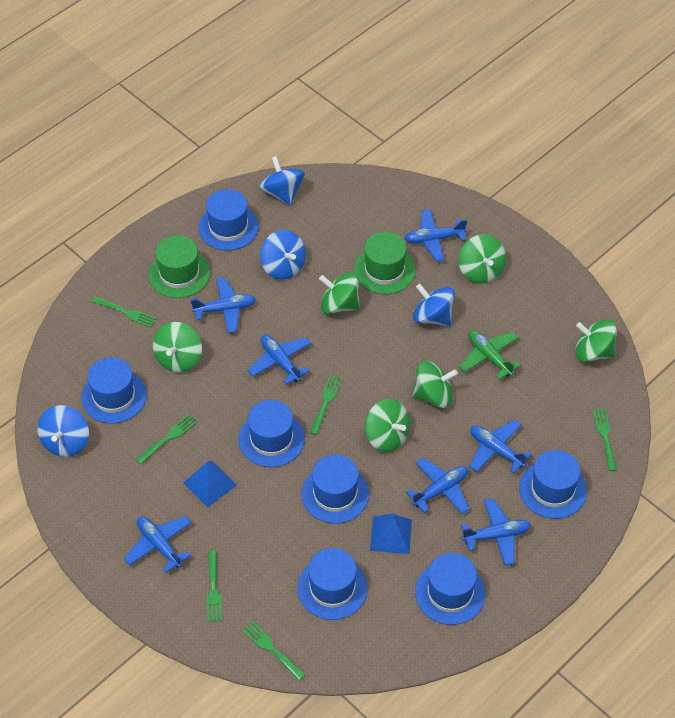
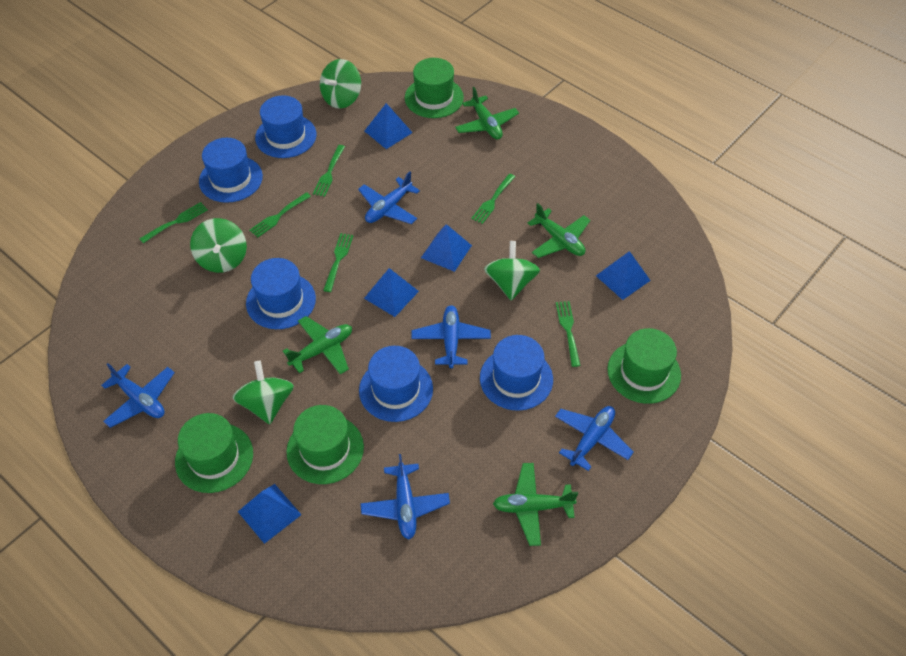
blue hat: [81,357,147,424] [198,189,259,251] [238,400,305,467] [297,548,368,620] [301,454,369,524] [415,553,486,625] [519,450,587,519] = 7 -> [199,138,263,203] [246,258,316,329] [255,95,317,158] [359,346,433,422] [480,335,553,411] = 5
blue plane: [124,516,192,573] [191,277,256,333] [248,335,311,385] [405,209,467,262] [406,458,469,514] [461,498,531,566] [470,420,532,473] = 7 -> [101,363,175,428] [358,171,420,224] [361,454,450,539] [411,305,491,368] [555,406,633,471] = 5
blue pyramid: [184,461,237,507] [370,514,412,554] = 2 -> [238,484,301,544] [364,268,419,317] [365,103,413,149] [421,224,472,272] [596,251,651,300] = 5
blue spinning top: [38,405,89,457] [259,156,305,206] [260,230,306,280] [413,284,455,326] = 4 -> none = 0
green hat: [149,235,210,298] [354,232,415,294] = 2 -> [175,413,253,493] [286,405,364,484] [405,58,464,118] [607,328,681,404] = 4
green plane: [459,330,521,380] = 1 -> [283,316,352,375] [455,87,519,140] [493,463,578,546] [528,203,590,258] = 4
green spinning top: [153,322,202,373] [319,272,360,314] [365,399,410,452] [412,361,458,408] [459,234,506,284] [575,319,617,362] = 6 -> [190,218,247,273] [233,360,294,424] [320,59,361,109] [484,241,540,301] = 4

